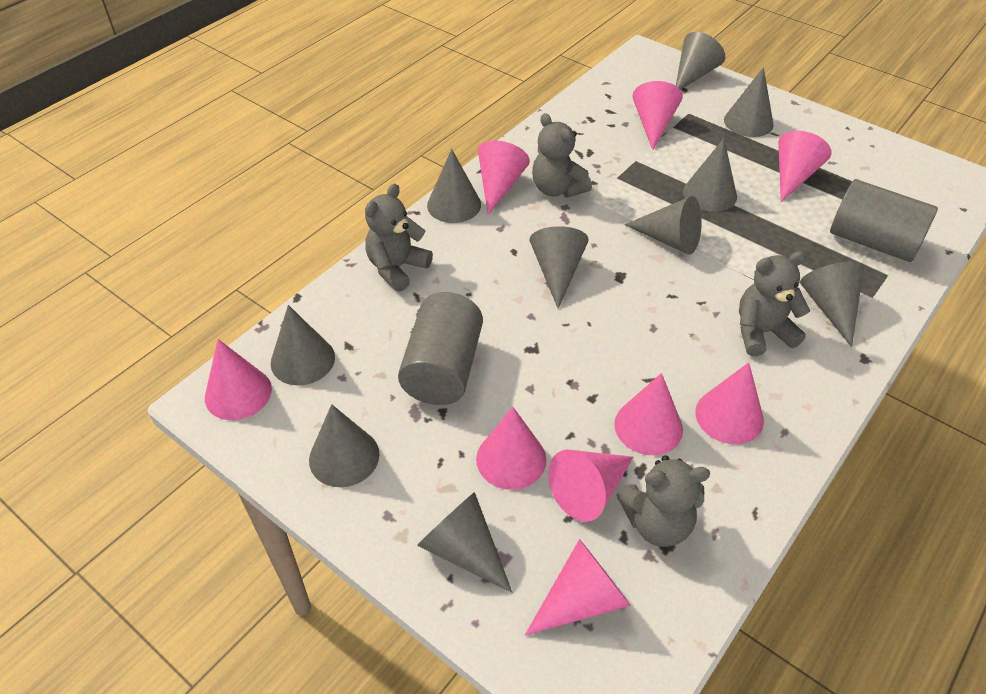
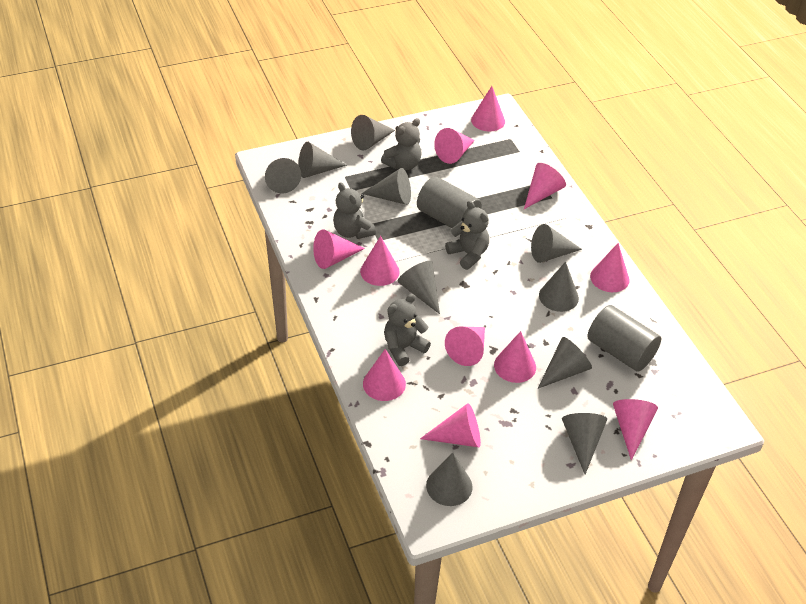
pink cone: [205,339,272,420] [476,407,546,490] [478,141,530,215] [525,539,631,636] [548,450,633,522] [614,373,683,455] [633,81,683,150] [695,362,764,444] [778,131,832,202] = 9 -> [313,229,365,269] [360,236,400,286] [363,349,406,401] [420,403,481,447] [434,128,475,164] [445,327,485,366] [471,86,505,132] [494,331,536,383] [524,163,566,209] [590,243,629,292] [613,399,658,461] = 11

